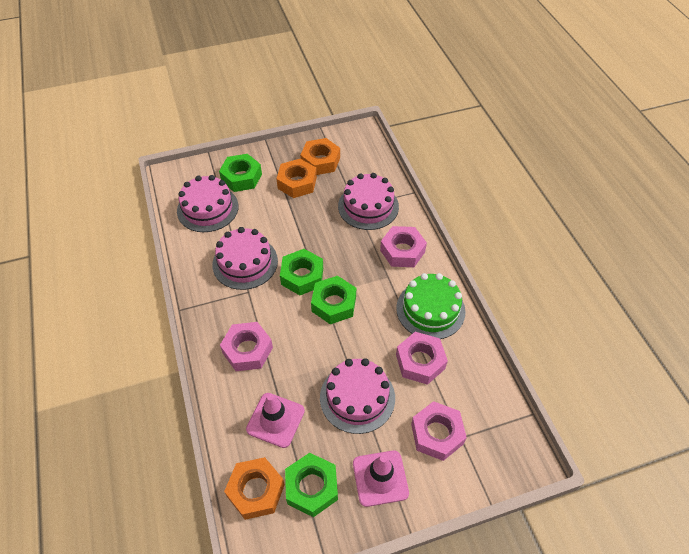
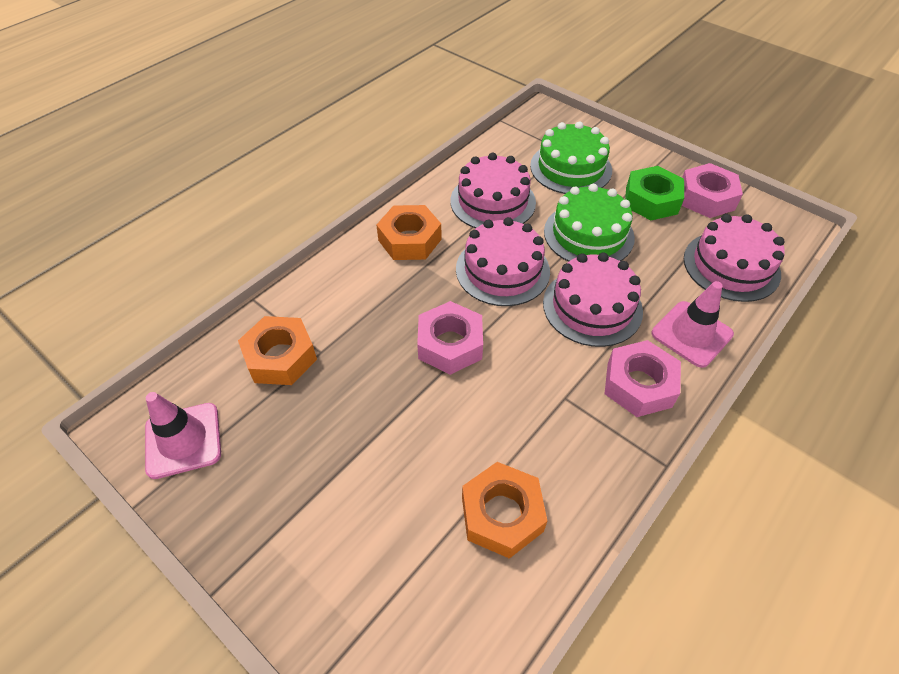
green cake: [396,273,466,339] = 1 -> [530,121,612,194] [544,184,635,262] = 2
green nut: [219,154,262,192] [280,249,323,295] [285,453,338,517] [311,276,356,324] = 4 -> [625,166,684,220] = 1
pink nut: [220,322,273,371] [380,226,427,267] [396,332,448,385] [411,401,467,461] = 4 -> [417,301,483,375] [605,340,681,417] [682,163,743,218] = 3

